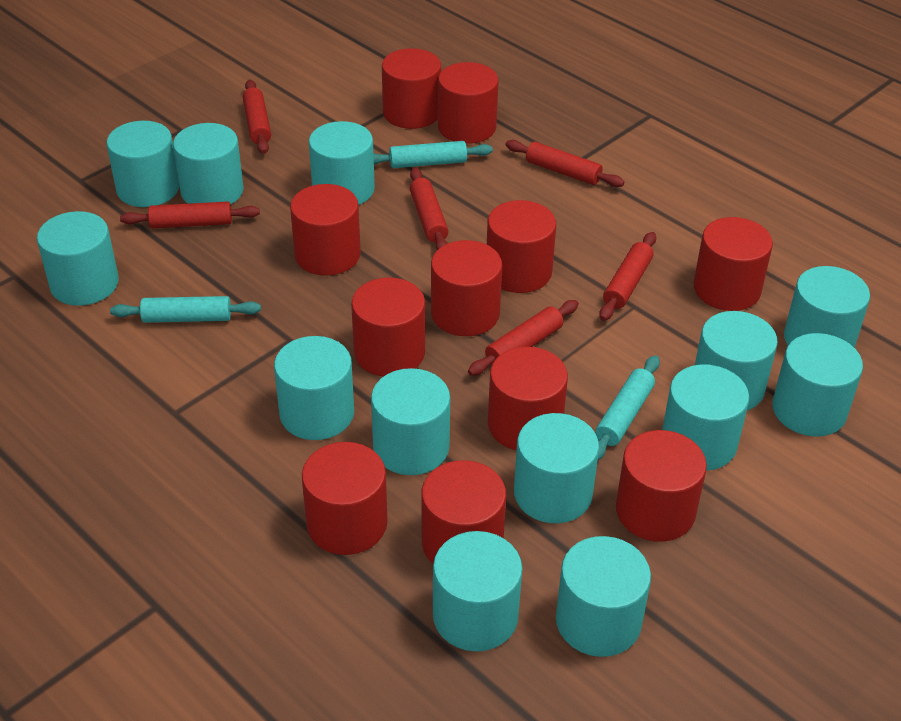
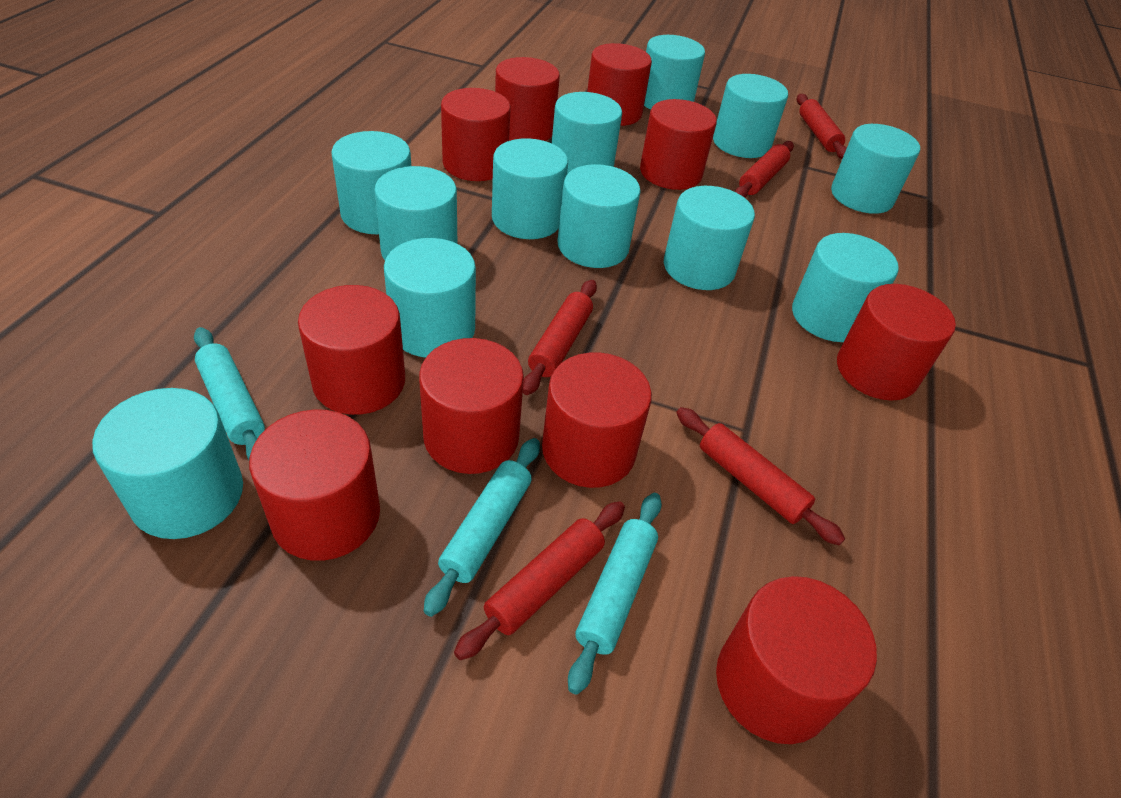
red cylinder: [290,184,361,276] [302,442,388,555] [351,278,425,377] [382,48,441,129] [421,460,506,564] [431,240,502,336] [438,62,499,144] [487,200,556,293] [488,347,568,450] [616,430,707,542] [694,217,773,311] = 11 -> [249,409,380,561] [298,285,405,415] [419,338,524,474] [441,88,510,181] [495,57,560,141] [542,352,652,488] [587,43,652,126] [640,99,717,190] [716,576,877,744] [837,284,956,401] = 10
red rolling pin: [120,201,260,229] [243,80,271,154] [410,168,449,250] [468,300,579,376] [506,140,624,187] [599,232,656,321] = 6 -> [454,501,625,660] [523,280,597,395] [676,407,845,545] [735,141,794,198] [797,94,847,159] = 5
turquoise cylinder: [37,211,119,306] [107,121,179,207] [173,123,244,204] [274,336,354,440] [309,121,375,205] [371,368,450,475] [433,531,523,651] [514,413,599,523] [556,536,651,657] [662,364,749,471] [695,311,778,410] [772,333,863,437] [784,266,870,348] = 13 -> [92,388,243,539] [331,131,411,234] [374,166,457,260] [384,238,476,357] [492,138,568,239] [552,92,622,174] [557,164,641,268] [644,35,705,110] [664,186,755,290] [713,74,788,158] [792,233,899,342] [831,124,920,214] = 12

